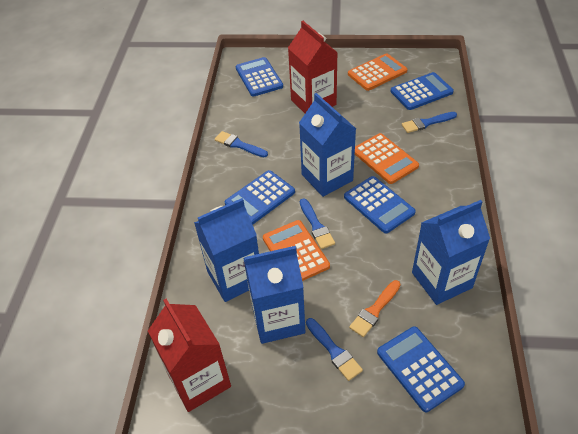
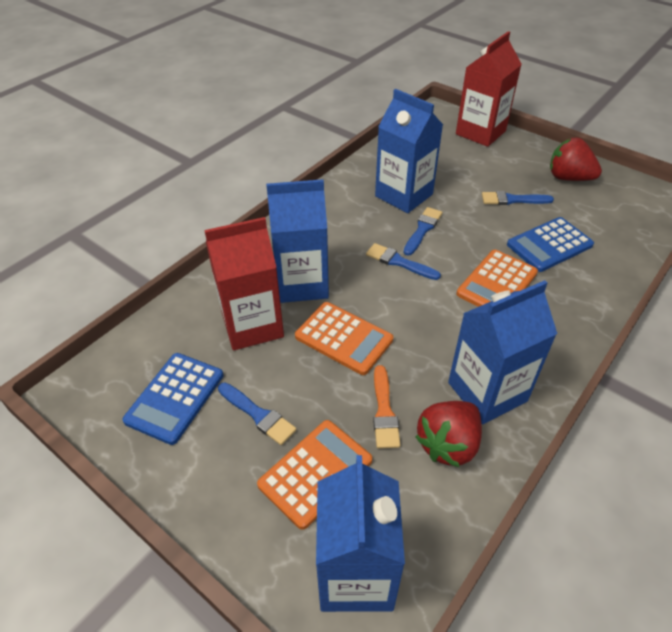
blue calculator: [225,170,295,225] [236,57,283,97] [344,176,416,233] [377,326,465,412] [391,72,454,110] = 5 -> [122,353,223,445] [507,217,594,272] = 2
red strawberry: none = 0 -> [415,401,482,467] [550,137,602,181] = 2

